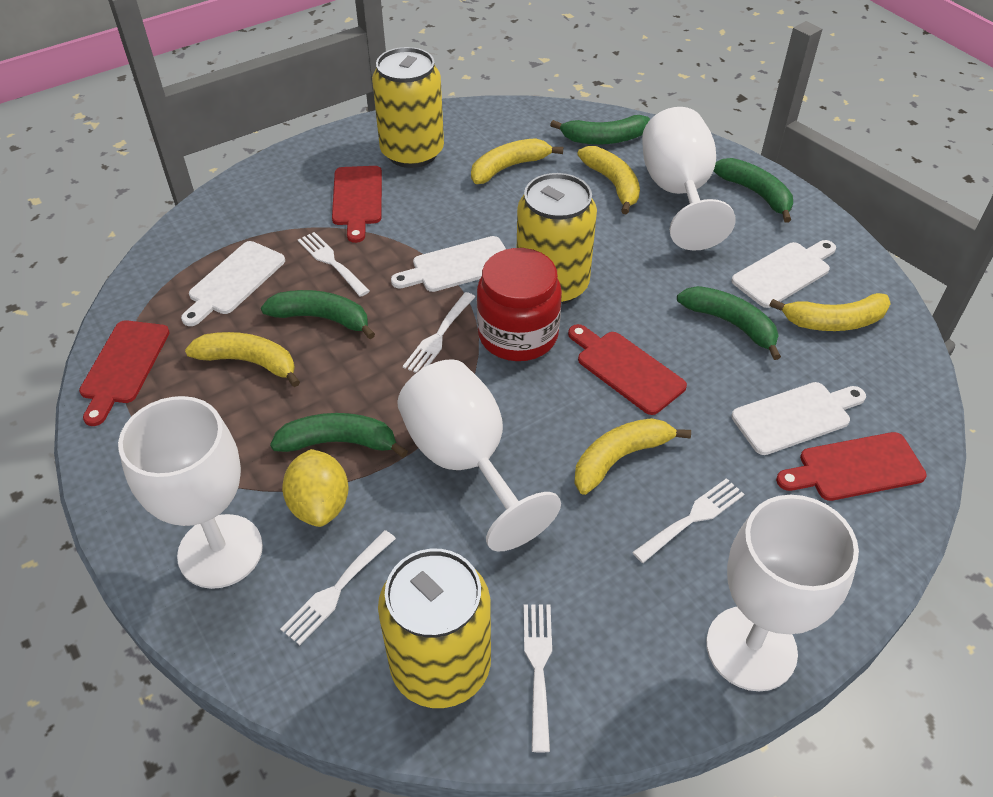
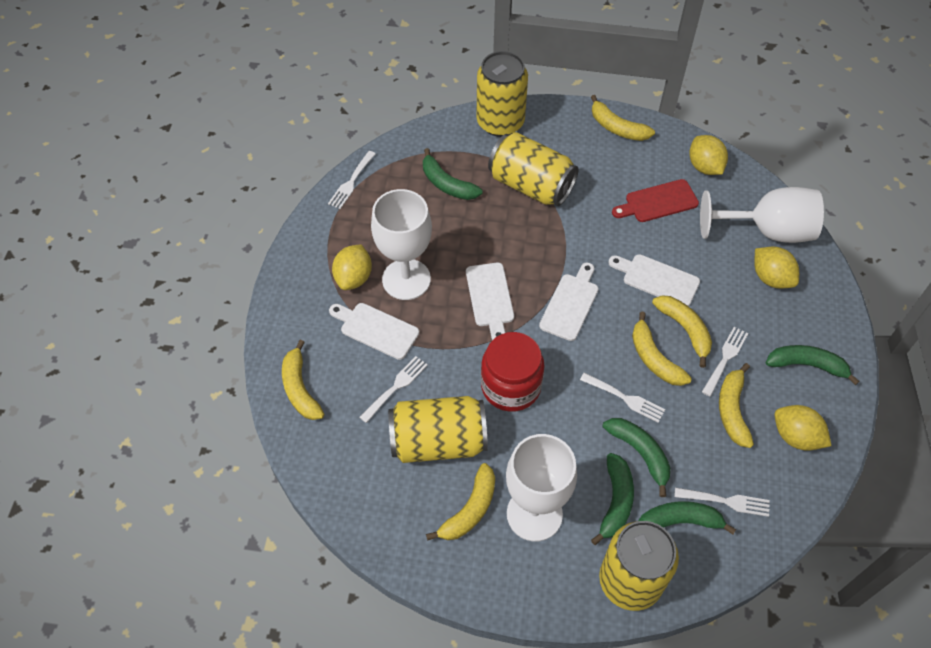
red cutting board: [79,320,170,426] [332,166,382,243] [568,324,687,415] [776,432,927,501] = 4 -> [612,179,699,222] = 1
white goblet: [118,396,263,589] [397,359,561,552] [642,107,736,251] [706,495,859,692] = 4 -> [371,189,432,300] [506,434,577,541] [700,187,824,243] = 3
yellow banana: [185,332,300,387] [471,138,563,184] [574,418,691,495] [577,146,640,214] [770,293,891,331] = 5 -> [282,340,324,420] [426,463,495,540] [591,95,655,141] [632,312,692,386] [652,295,712,368] [719,363,754,448] = 6
yellow can: [372,47,444,168] [378,549,491,708] [517,173,597,305] = 3 -> [388,396,488,463] [476,51,528,137] [488,132,579,206] [599,521,679,611] = 4
yellow lemon: [282,449,349,527] = 1 -> [332,244,372,290] [689,135,728,175] [754,247,799,289] [774,405,832,451] = 4

